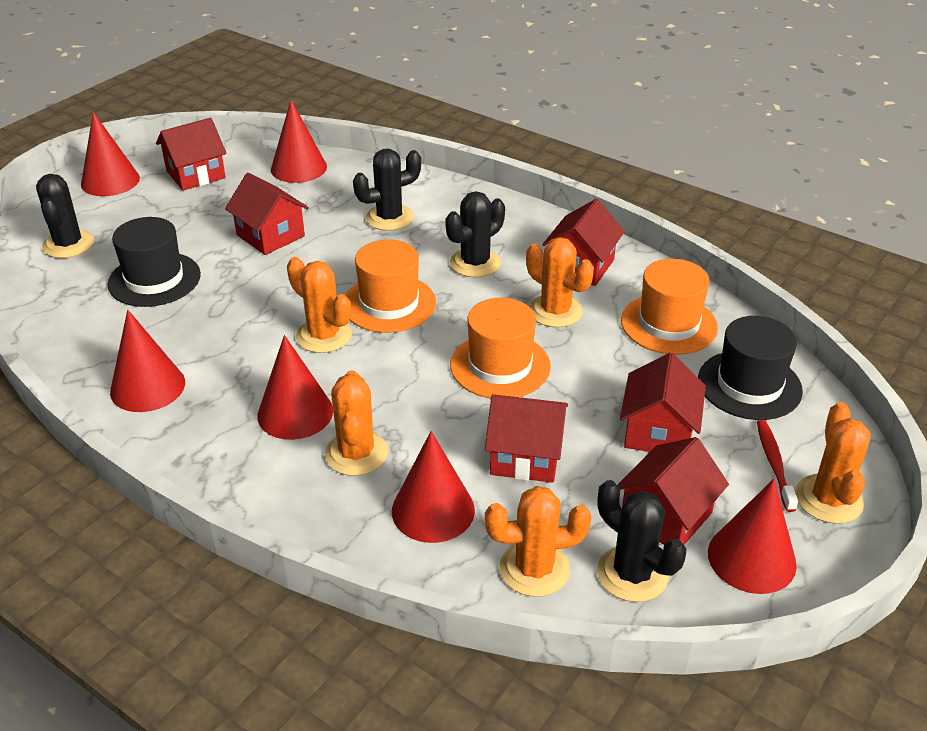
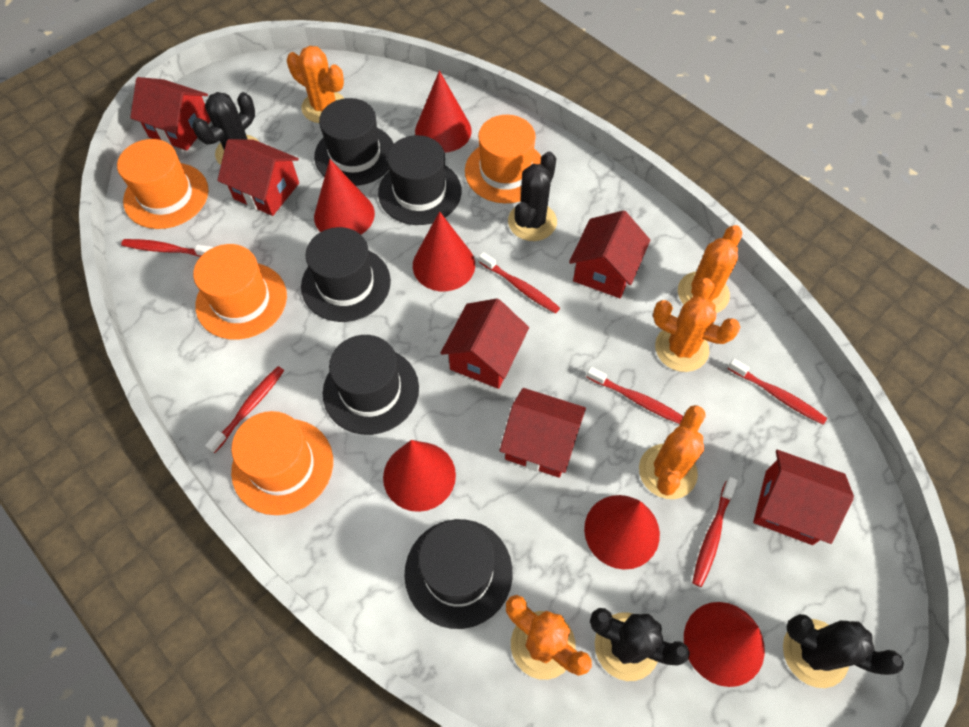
black hat: [107,217,201,307] [698,316,803,420] = 2 -> [301,227,391,322] [314,98,394,186] [323,335,419,435] [378,135,462,225] [404,519,513,629] = 5
orange hat: [345,239,436,333] [450,298,551,398] [621,259,718,355] = 3 -> [117,139,209,229] [193,244,287,340] [231,411,333,515] [465,115,541,203] = 4
red toothbrush: [757,420,798,512] = 1 -> [121,239,213,257] [205,366,284,453] [479,252,560,314] [587,367,683,424] [692,477,738,587] [727,358,827,425] = 6

